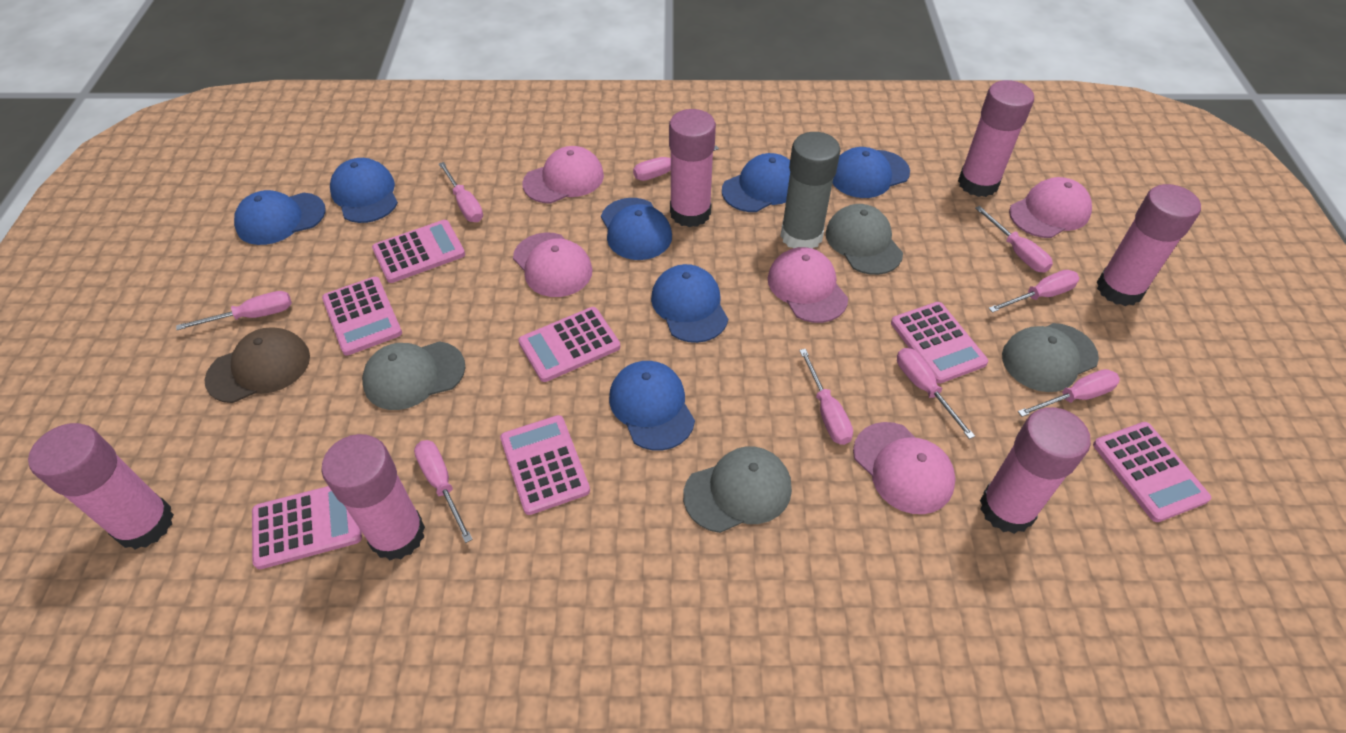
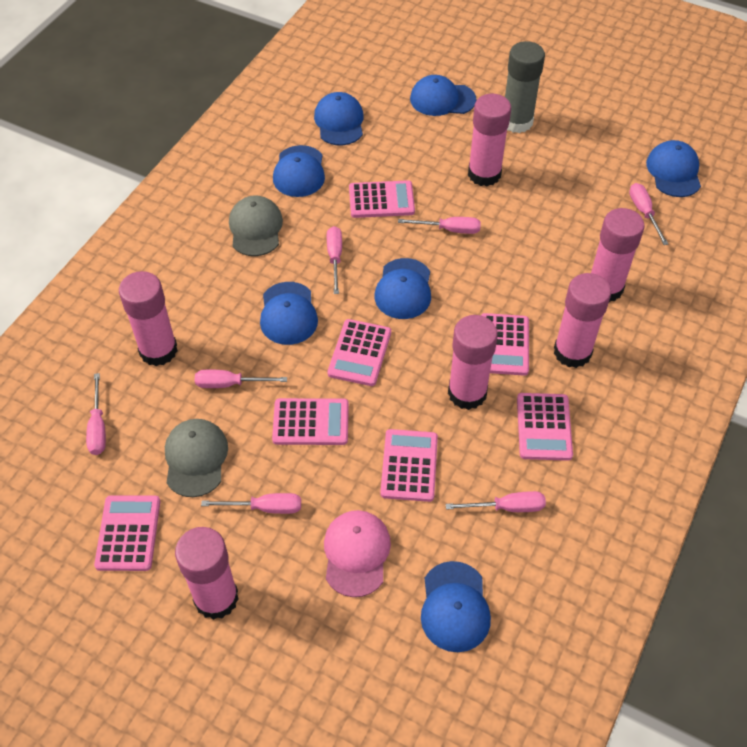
brown cap: [205,327,310,403] = 1 -> none = 0
grey cap: [362,341,465,410] [683,447,792,533] [825,204,903,275] [1002,323,1099,392] = 4 -> [165,419,228,497] [229,195,283,256] = 2
pink cap: [513,233,593,297] [522,146,604,204] [768,247,848,323] [853,422,956,514] [1009,177,1092,238] = 5 -> [324,510,391,597] = 1
pink screwdriver: [176,291,292,330] [414,440,473,543] [439,162,483,222] [633,146,719,181] [799,349,853,445] [897,348,975,439] [975,206,1053,273] [988,270,1080,313] [1018,369,1120,417] = 9 -> [86,373,106,455] [195,370,287,388] [201,493,301,514] [327,226,342,294] [398,217,481,234] [446,491,546,512] [629,183,668,245] = 7

